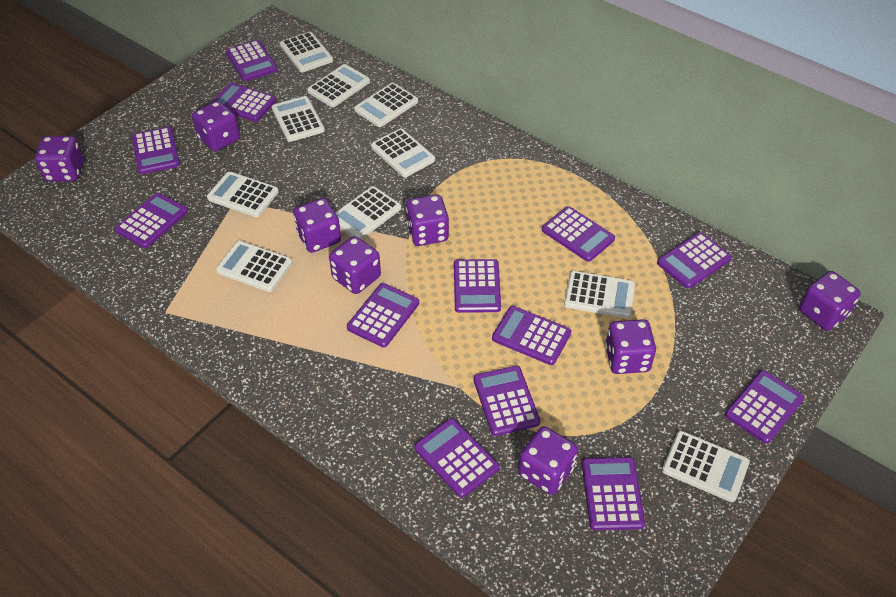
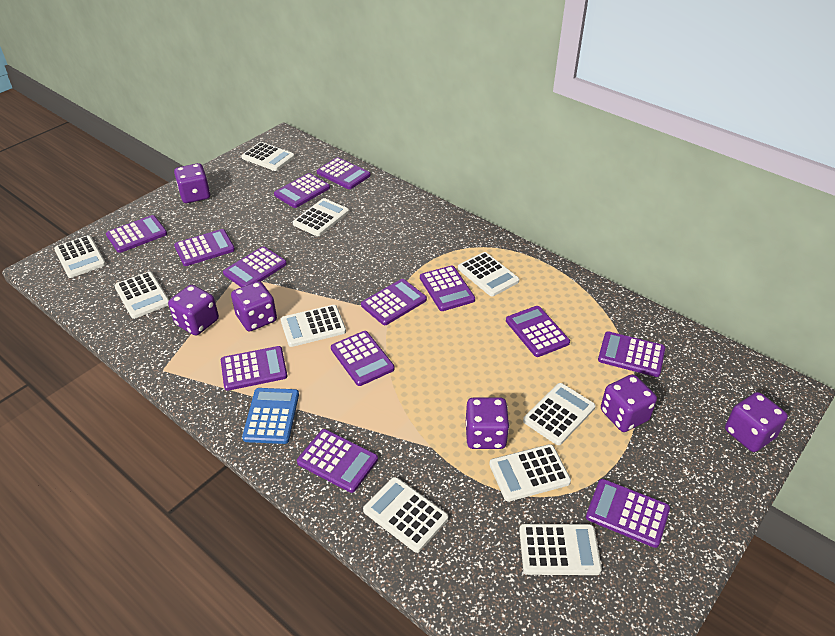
blue calculator: none = 0 -> [242,388,299,444] = 1
purple dice: [35,136,84,182] [192,101,240,151] [293,198,341,253] [329,236,381,294] [406,194,449,246] [518,426,578,495] [605,319,656,374] [799,271,861,331] = 8 -> [168,285,219,336] [174,163,210,203] [231,281,277,331] [466,397,510,449] [601,374,657,432] [725,392,788,452] = 6

